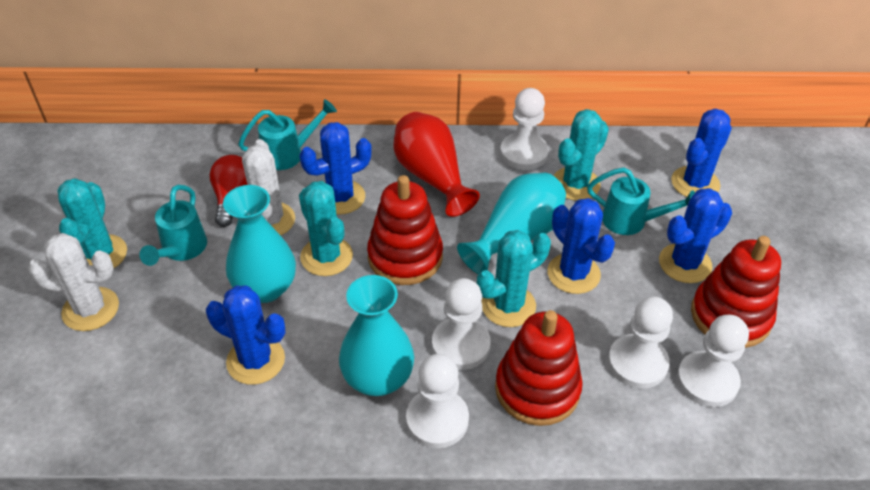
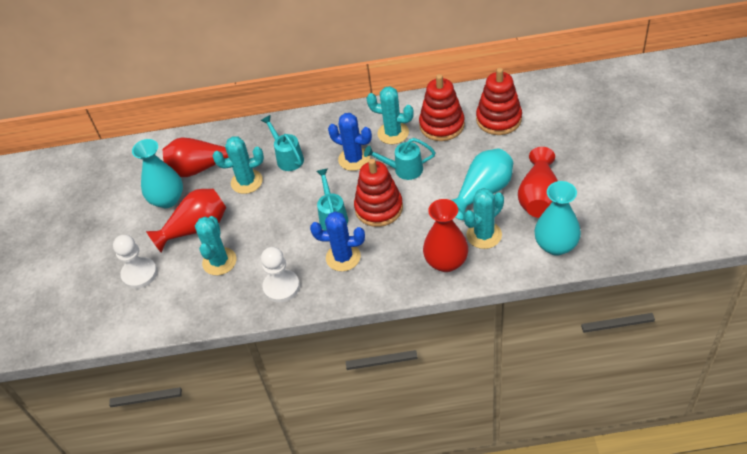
blue cactus: [206,285,286,385] [299,122,372,215] [547,198,615,294] [659,188,732,283] [671,109,732,197] = 5 -> [310,211,365,271] [328,113,372,171] = 2
red light bulb: [210,155,247,227] = 1 -> none = 0
red vase: [394,112,480,217] = 1 -> [146,189,226,253] [163,137,229,177] [423,199,468,272] [518,147,558,218] = 4
white cactus: [28,233,119,331] [242,139,295,235] = 2 -> none = 0
white pawn: [406,354,469,448] [432,278,491,370] [500,88,549,170] [608,297,673,389] [677,315,749,407] = 5 -> [113,235,157,289] [261,247,300,302] = 2

